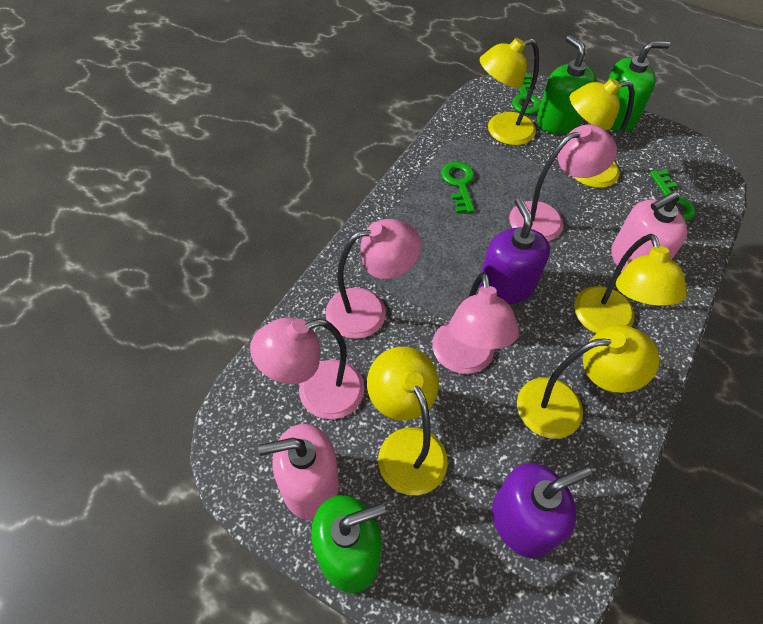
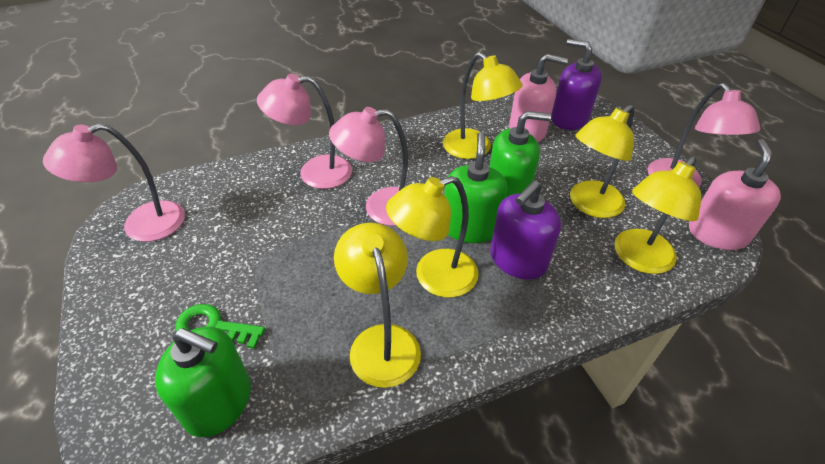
green key: [441,162,475,213] [512,74,541,114] [650,170,696,222] = 3 -> [175,304,265,349] = 1

